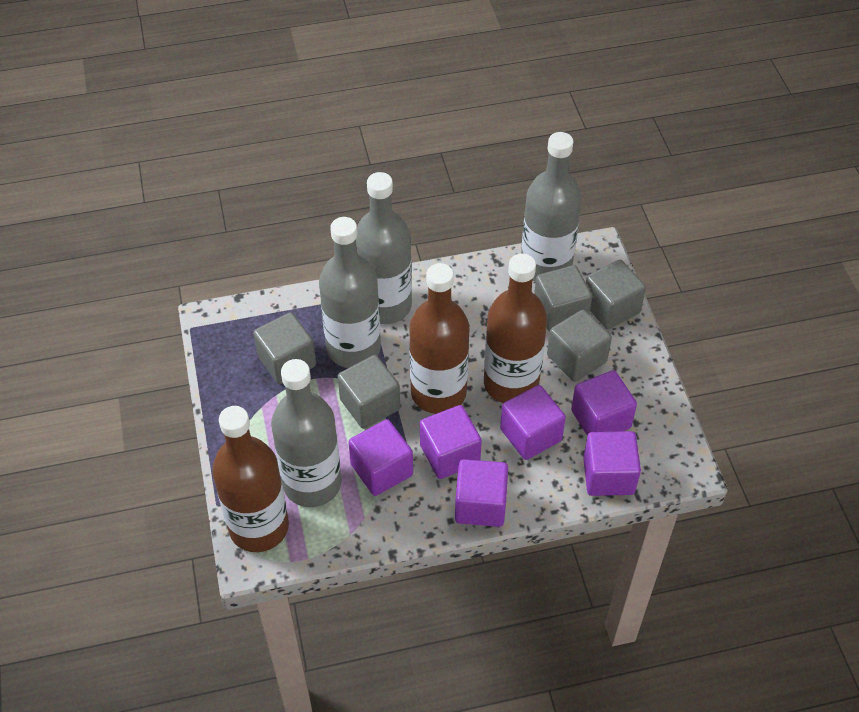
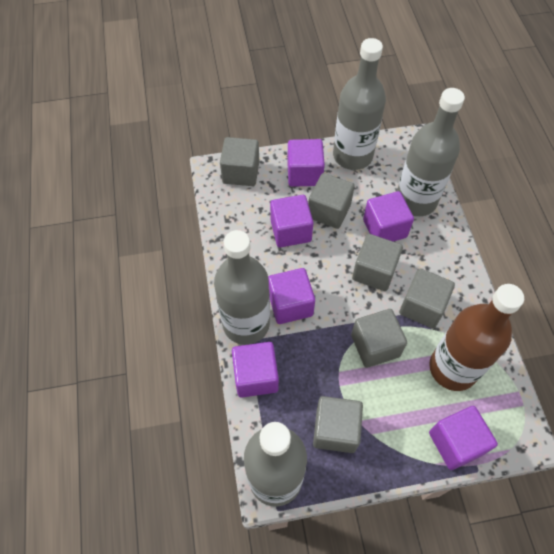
brown bottle: [212,406,289,552] [409,263,469,414] [484,253,547,403] = 3 -> [429,284,524,391] = 1
grey cube: [253,312,316,384] [337,355,400,429] [534,265,592,332] [547,309,612,382] [586,260,646,329] = 5 -> [220,137,259,186] [308,173,354,229] [313,396,363,453] [351,309,407,368] [352,234,403,291] [399,269,455,328] = 6

